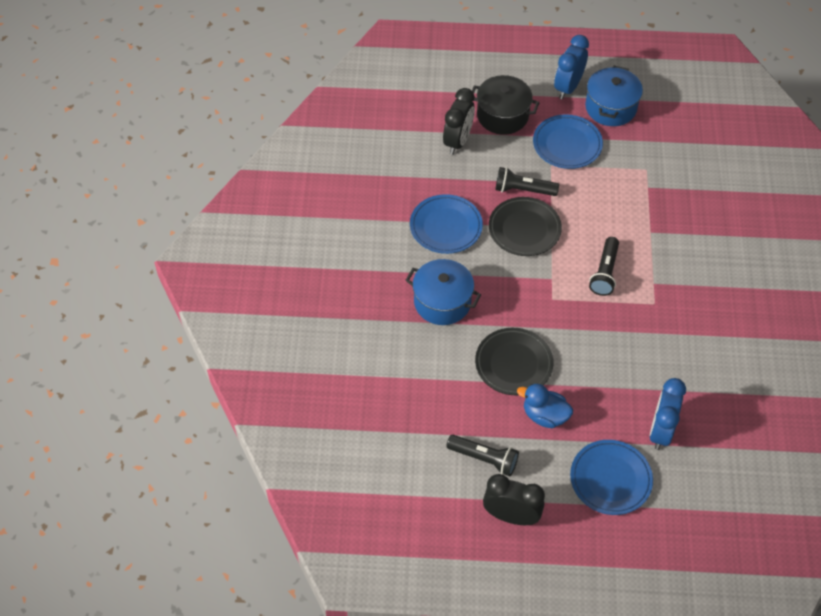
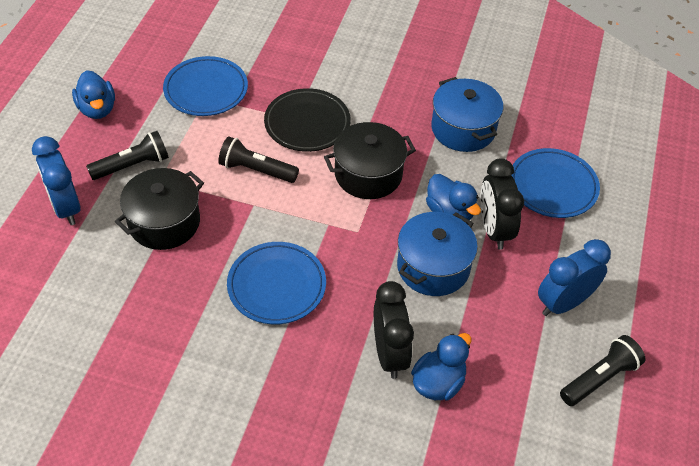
black plate: [475,328,554,395] [489,197,562,256] = 2 -> [264,88,351,152] = 1
black pot: [472,75,540,135] = 1 -> [115,168,204,250] [324,122,416,199] = 2
blue duck: [517,384,573,428] = 1 -> [72,70,115,119] [411,333,472,400] [426,174,481,220] = 3

